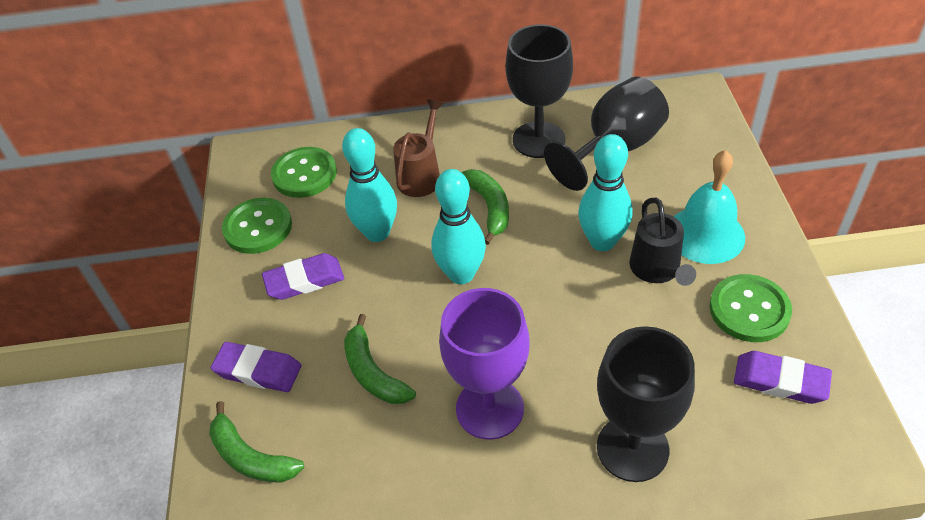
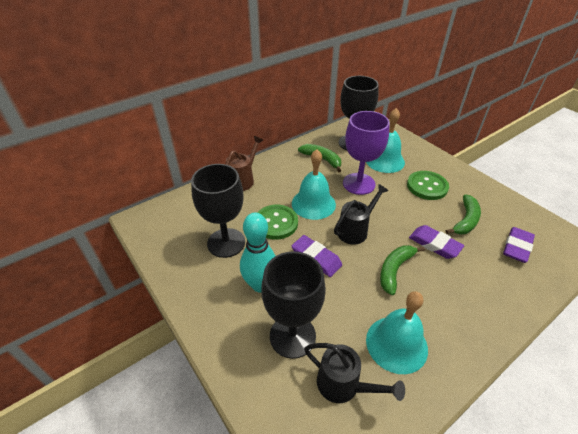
black watering can: [630,198,696,286] = 1 -> [304,343,405,403] [334,184,388,245] = 2
green button: [222,198,292,254] [271,147,337,198] [710,274,792,342] = 3 -> [257,204,298,240] [407,171,449,200] = 2
turquoise bell: [674,150,745,264] = 1 -> [292,149,336,220] [366,108,405,173] [366,291,428,374] = 3
turquoise bowling pin: [342,128,397,242] [431,169,486,284] [578,134,632,251] = 3 -> [240,213,275,292] = 1

